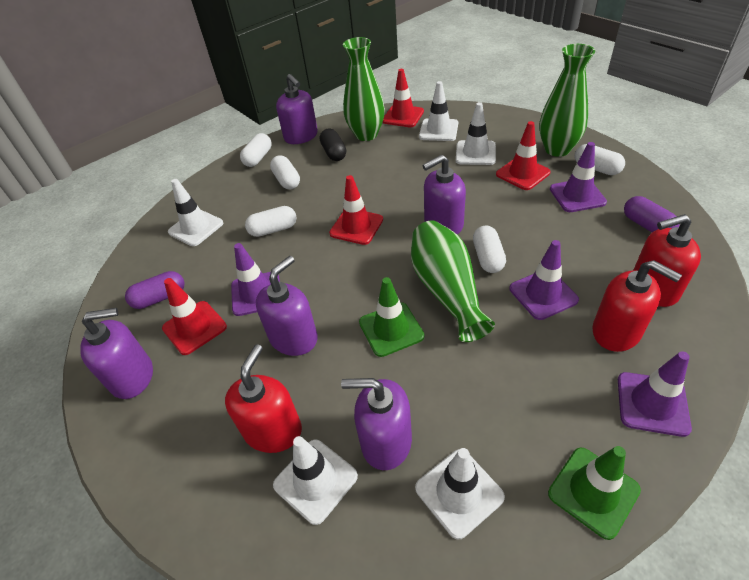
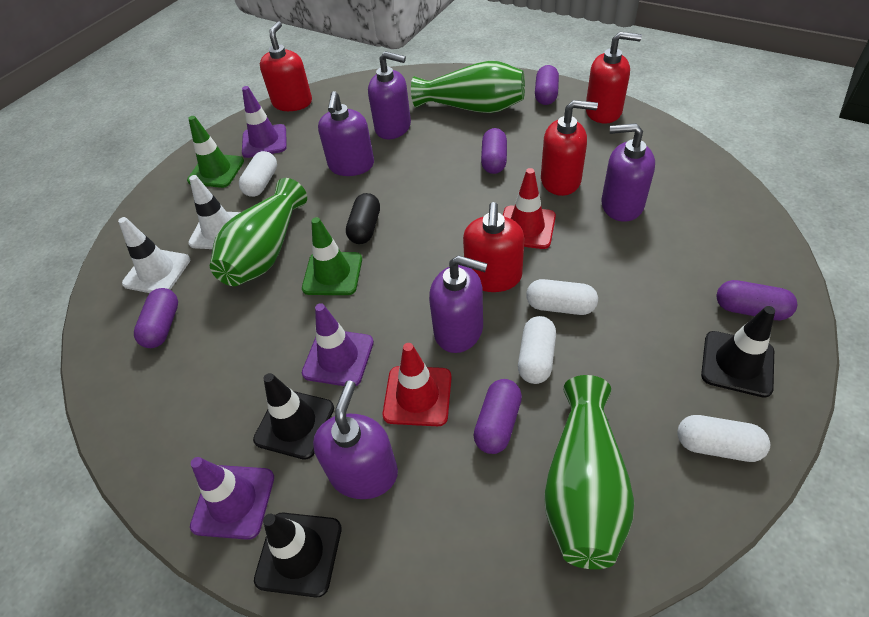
black traffic cone: none = 0 -> [253,373,334,460] [254,513,342,598] [701,306,775,398] = 3
purple capsule: [125,271,184,309] [624,196,679,232] = 2 -> [134,288,178,348] [473,379,522,454] [481,128,507,174] [535,65,559,105] [716,280,798,320] = 5
purple traffic cone: [231,243,280,316] [509,240,579,320] [550,142,607,212] [618,351,692,437] = 4 -> [190,457,274,540] [242,86,287,158] [302,303,374,386] = 3
red soap dispenser: [225,344,302,453] [592,260,682,352] [633,214,701,307] = 3 -> [260,21,312,111] [463,202,524,292] [541,100,598,196] [586,32,642,124] = 4
red traffic cone: [162,278,227,355] [329,175,383,245] [382,69,424,127] [496,121,551,190] = 4 -> [383,343,452,426] [503,168,556,249] = 2
white capsule: [240,133,272,167] [245,206,297,237] [270,155,300,189] [473,226,506,273] [575,144,625,175] = 5 -> [239,151,277,197] [518,316,556,384] [526,279,598,315] [677,415,770,462] = 4
white traffic cone: [168,179,223,246] [273,436,358,525] [415,448,505,540] [419,81,458,141] [456,102,496,165] = 5 -> [118,217,190,293] [188,175,241,249] = 2

